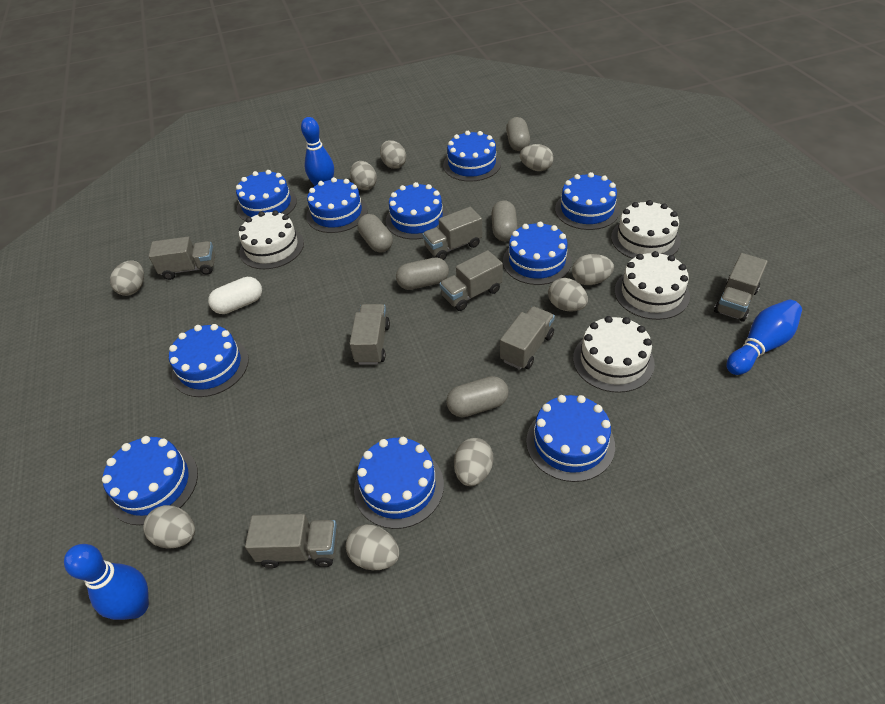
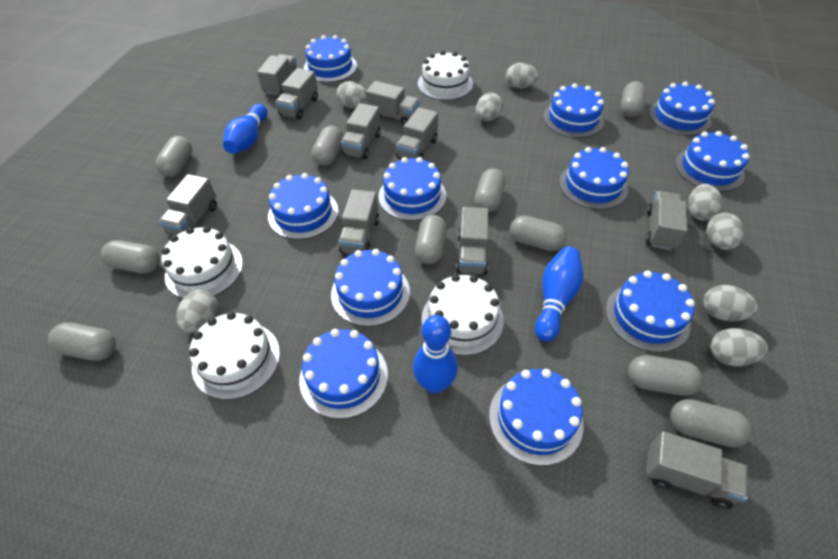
blue cake: [102,436,198,525] [169,324,249,397] [236,170,297,221] [306,177,368,233] [354,437,444,529] [386,182,448,239] [443,131,501,182] [503,222,572,285] [526,395,615,482] [555,172,620,230] = 10 -> [268,173,338,240] [299,329,388,419] [304,35,357,82] [331,249,410,327] [378,157,446,221] [489,369,584,466] [543,84,604,138] [559,147,629,210] [606,270,695,353] [649,82,715,136] [675,131,750,192] = 11
grey capsule: [357,214,393,252] [396,258,449,290] [446,376,509,417] [491,200,518,241] [506,117,530,151] = 5 -> [48,322,116,361] [101,240,160,274] [155,136,193,177] [312,126,343,166] [415,215,447,264] [475,168,506,213] [510,215,567,251] [621,81,646,117] [628,355,703,396] [670,399,752,448] = 10
grey egg: [110,260,144,296] [143,505,195,549] [346,524,399,570] [350,161,377,190] [380,140,406,169] [454,438,493,486] [520,144,554,171] [548,278,588,312] [572,254,614,285] = 9 -> [176,290,218,333] [337,81,367,108] [476,92,503,121] [506,63,539,89] [688,184,723,221] [703,285,758,321] [707,213,744,250] [710,328,768,366] = 8
grey truck: [149,237,215,280] [245,514,338,568] [350,304,390,365] [423,207,482,260] [439,250,503,311] [500,306,555,370] [714,253,768,322] = 7 -> [158,174,217,235] [257,54,297,95] [275,68,318,120] [338,189,379,254] [341,103,381,159] [366,81,420,126] [396,107,438,159] [456,207,489,275] [646,191,687,251] [647,431,748,509] = 10
white capsule: [208,277,262,314] = 1 -> none = 0

